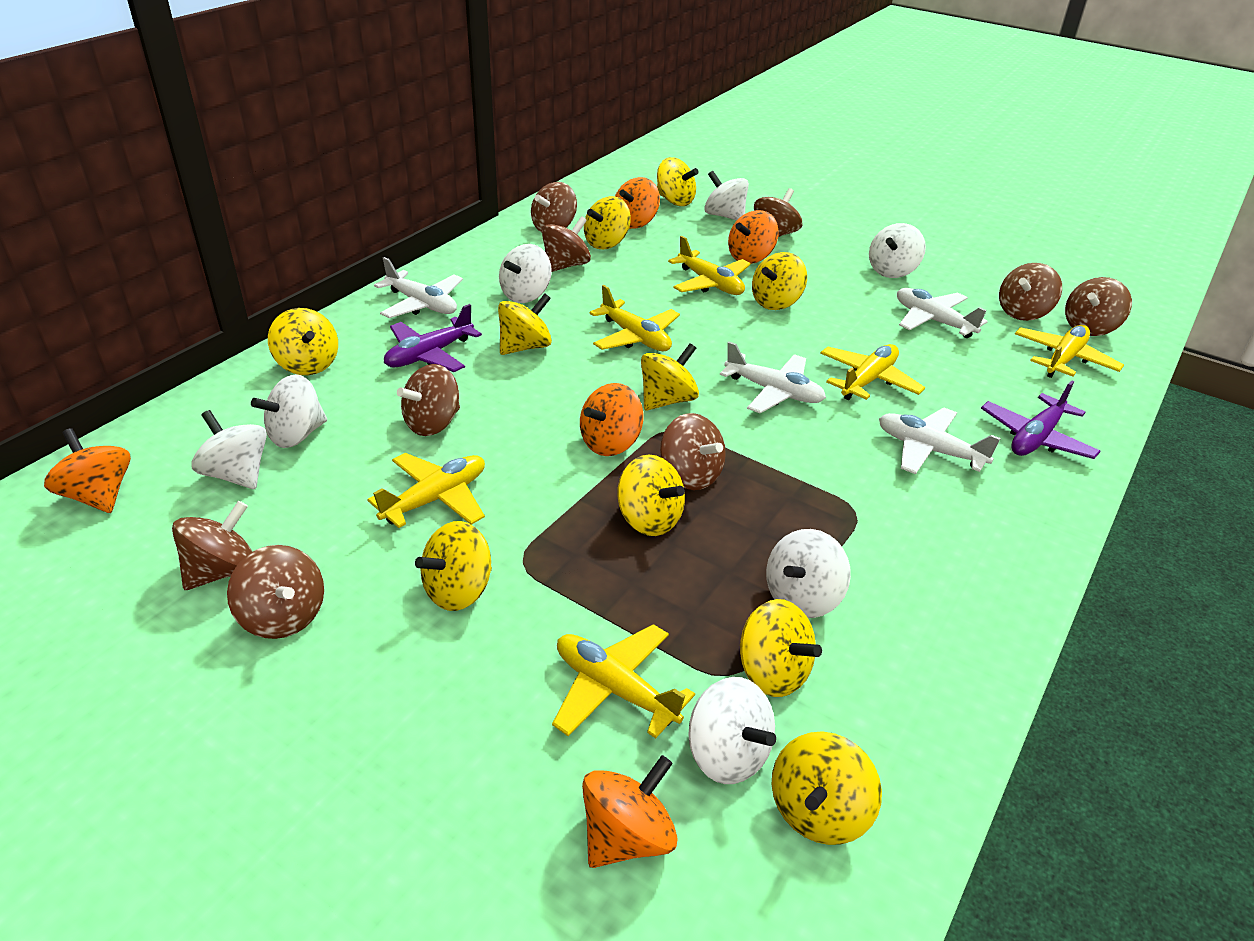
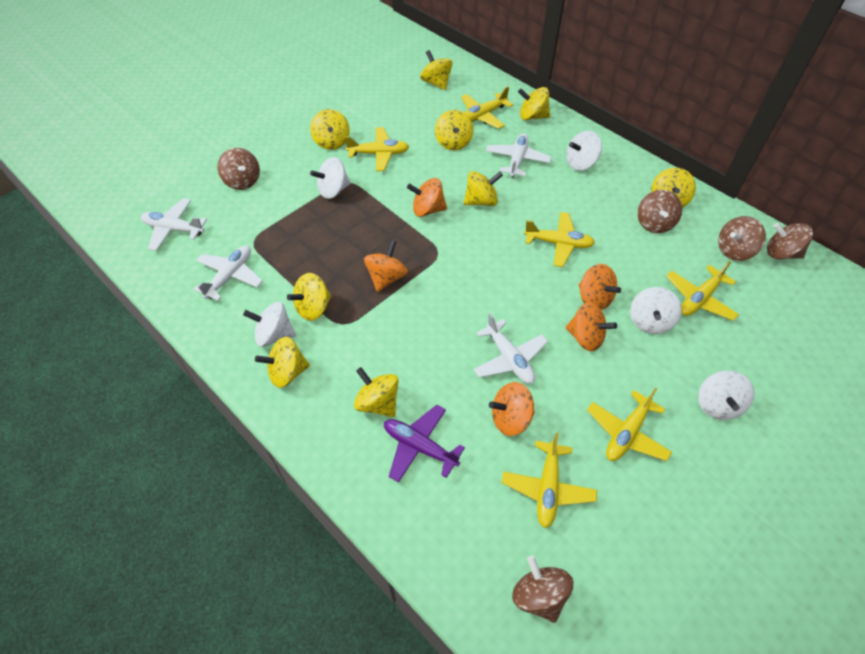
brown spinning top: [172,501,253,590] [227,545,324,639] [397,364,460,436] [531,182,577,232] [542,216,591,272] [660,413,726,490] [754,188,802,237] [999,263,1062,321] [1065,277,1132,336] = 9 -> [217,148,260,190] [512,556,573,623] [637,190,682,233] [718,216,766,261] [767,223,813,260] = 5
purple plane: [384,304,482,372] [981,380,1100,459] = 2 -> [384,405,465,483] = 1
white spinning top: [191,410,267,489] [251,374,327,448] [499,244,552,303] [688,677,776,784] [704,171,749,221] [766,529,851,618] [869,223,926,278] = 7 -> [243,302,296,347] [310,157,351,199] [566,131,602,171] [630,287,682,334] [698,371,754,420] = 5
yellow spinning top: [268,308,338,375] [415,521,492,611] [498,293,552,355] [584,196,631,249] [617,455,685,536] [641,343,699,410] [657,157,699,206] [740,599,822,697] [752,252,807,310] [772,732,882,845] = 10 -> [255,337,310,388] [287,273,332,321] [310,109,350,150] [354,367,399,417] [420,50,453,90] [435,110,473,150] [464,171,503,206] [518,87,550,120] [651,167,696,208] = 9

